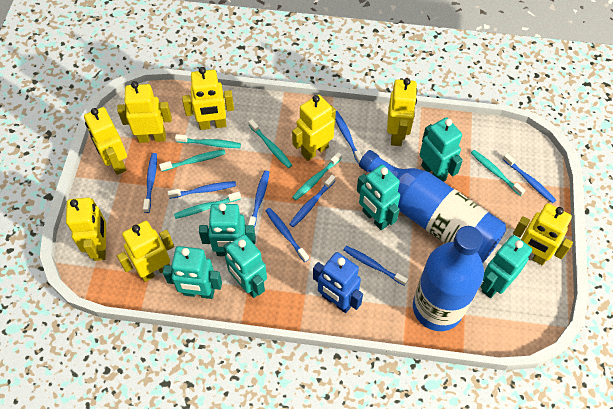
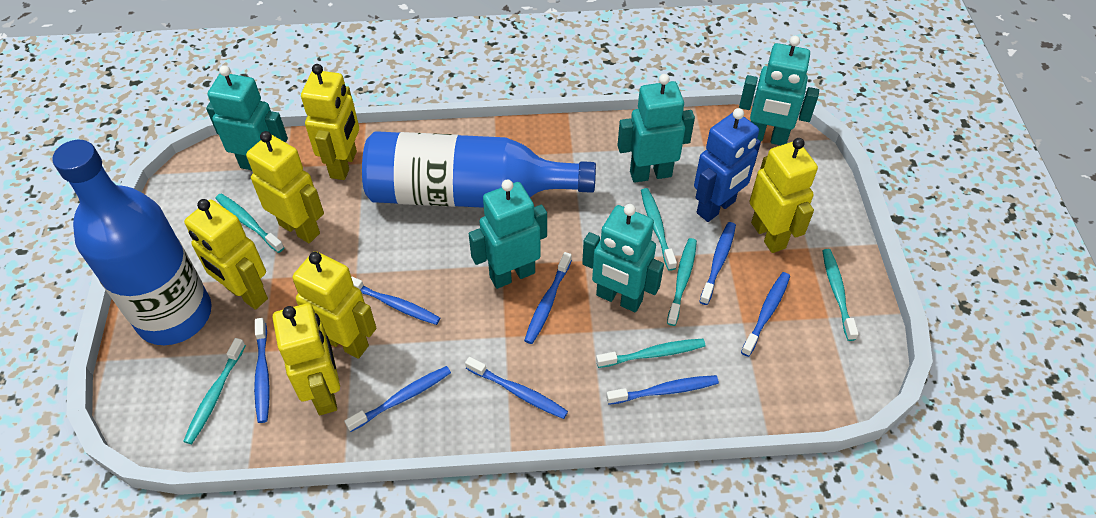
turquoise robot: [163,246,222,299] [199,203,256,256] [223,234,267,298] [357,164,400,230] [419,117,463,182] [481,235,532,298] = 6 -> [206,65,288,170] [469,179,547,289] [582,204,664,312] [617,74,695,183] [739,36,819,145] = 5
yellow robot: [66,197,106,261] [84,107,127,175] [117,81,172,143] [117,221,174,282] [182,67,234,130] [292,95,336,161] [387,78,417,146] [513,203,573,265] = 8 -> [184,199,268,310] [246,131,324,243] [272,303,340,415] [293,251,376,359] [301,64,359,180] [749,138,818,253] = 6

